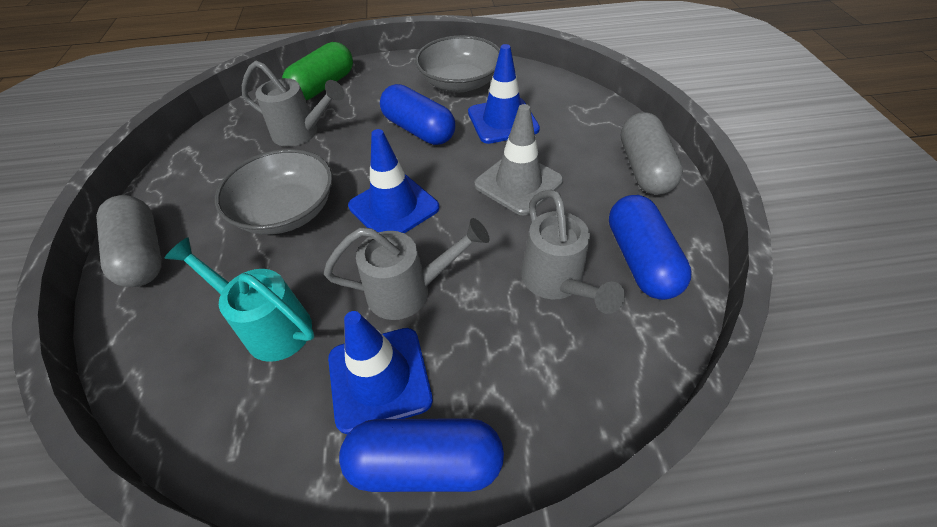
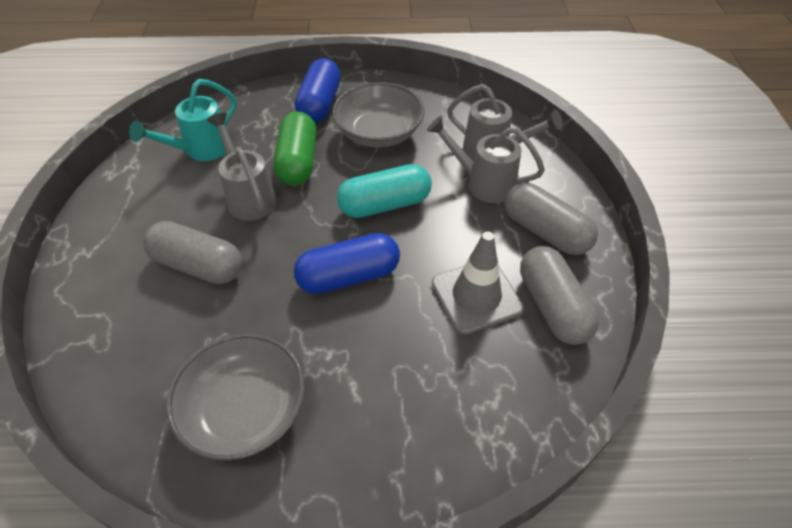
blue capsule: [339,418,504,492] [380,84,455,145] [609,195,692,300] = 3 -> [294,233,400,294] [295,58,341,123] = 2
blue traffic cone: [328,311,433,434] [348,129,440,234] [468,44,540,144] = 3 -> none = 0
grey capsule: [96,195,162,287] [621,112,683,195] = 2 -> [143,221,242,284] [505,182,598,255] [520,246,599,345] = 3
turquoise capsule: none = 0 -> [337,164,432,218] = 1

